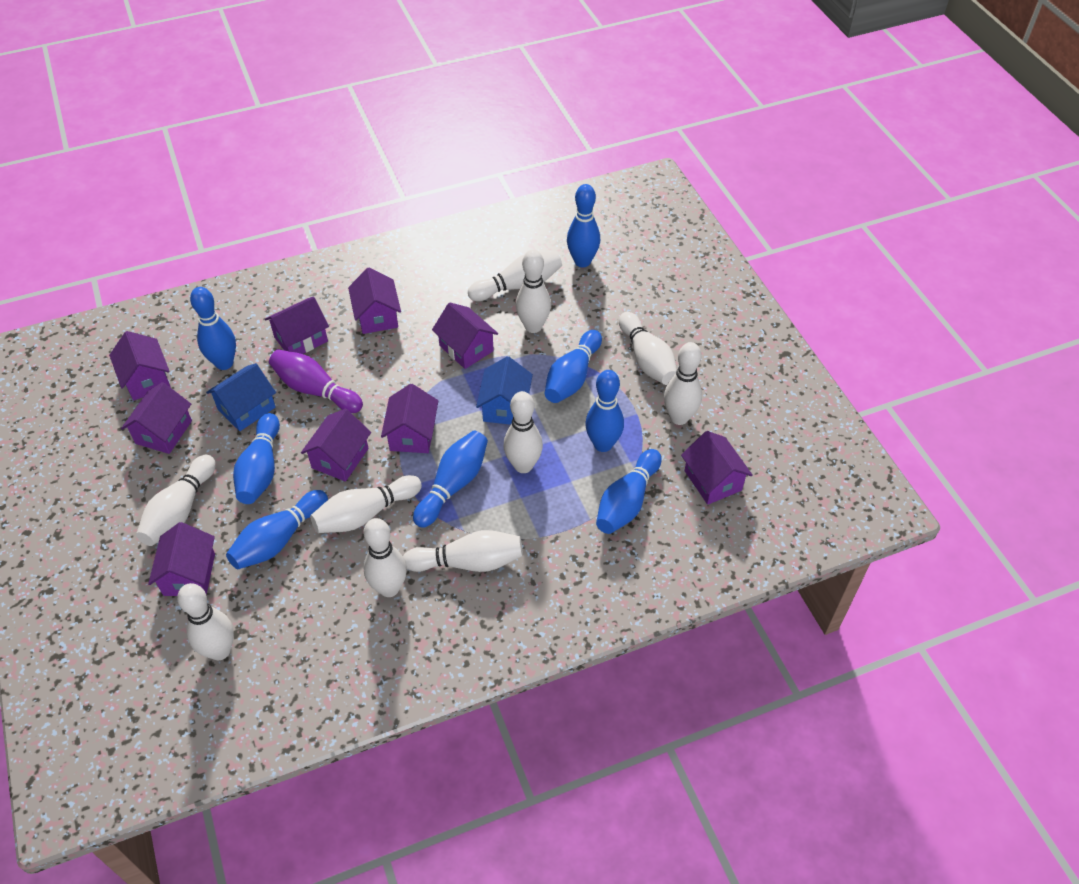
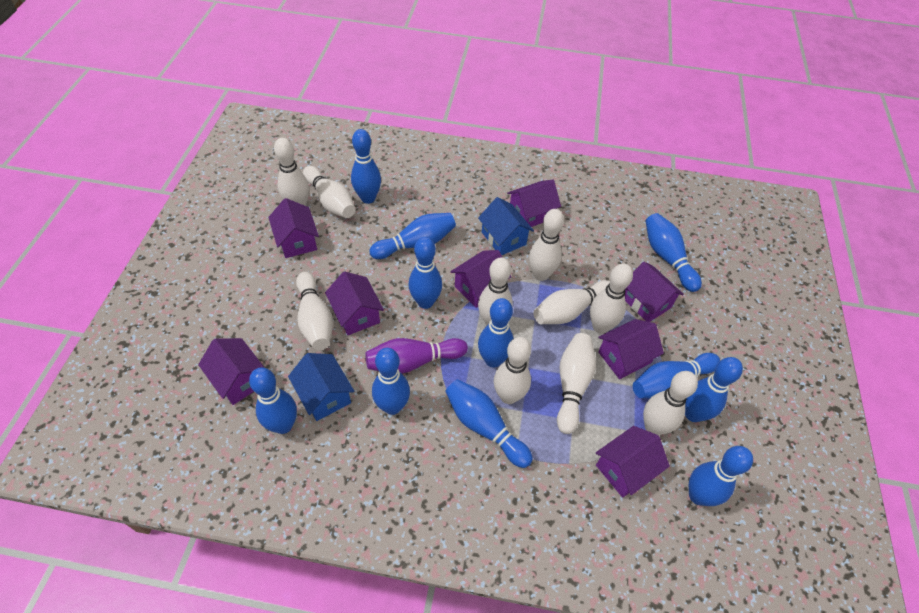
blue bowling pin: [190,287,236,370] [226,490,328,569] [233,413,280,504] [413,431,488,528] [545,330,602,403] [567,184,600,268] [585,370,624,452] [596,449,661,534] = 8 -> [249,367,297,434] [351,129,381,204] [369,213,456,259] [372,348,410,415] [409,237,442,309] [445,379,533,468] [478,298,514,368] [633,353,720,398] [646,213,702,292] [685,357,743,422] [689,446,753,506] = 11
purple house: [109,331,171,400] [121,382,192,454] [148,522,215,596] [265,296,329,354] [301,409,371,482] [348,268,401,334] [381,384,438,453] [432,302,498,369] [681,431,753,505] = 9 -> [198,338,265,405] [268,198,319,258] [325,271,384,335] [450,250,511,308] [507,180,561,227] [596,426,670,498] [598,319,664,379] [625,262,684,322] = 8

